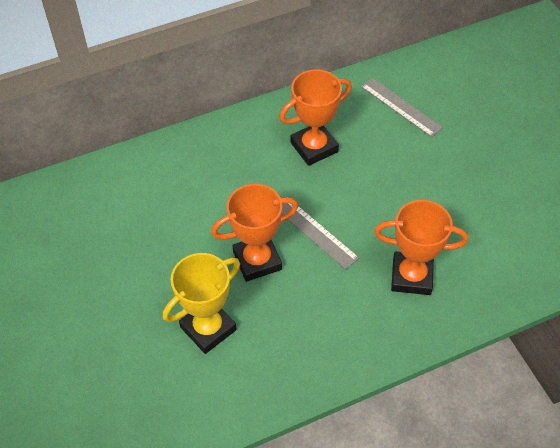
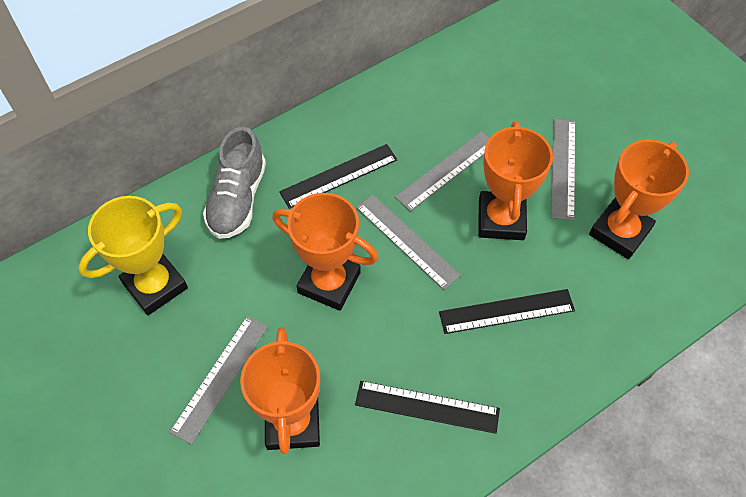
black ruler: none = 0 -> [279,144,397,209] [355,381,500,434] [439,289,575,334] = 3
grey ruler: [282,196,359,270] [361,78,443,137] = 2 -> [169,316,268,445] [356,195,461,290] [395,131,490,212] [551,119,576,220] = 4
grey shoe: none = 0 -> [203,127,266,239] = 1
orange trophy: [211,184,298,282] [280,69,352,166] [374,200,468,295] = 3 -> [240,327,320,454] [272,193,379,311] [478,121,553,240] [589,139,689,259] = 4

